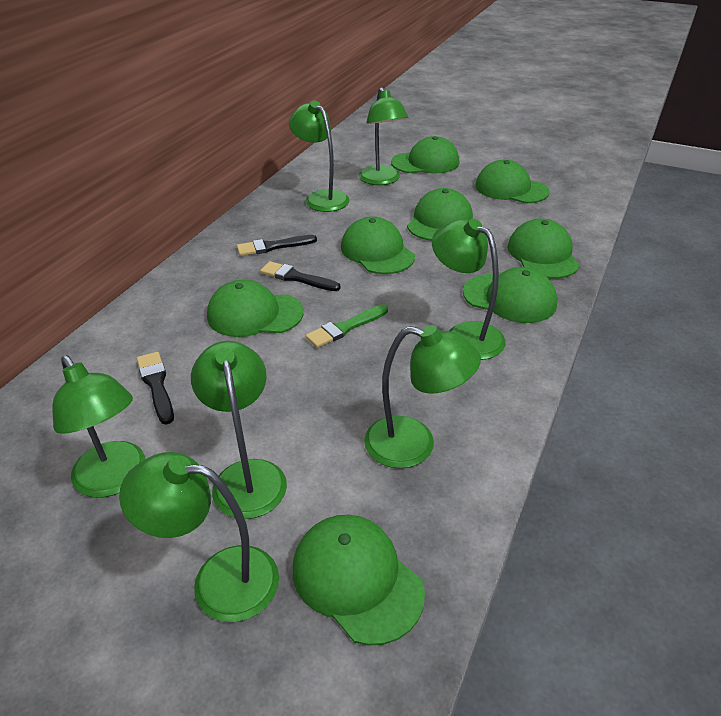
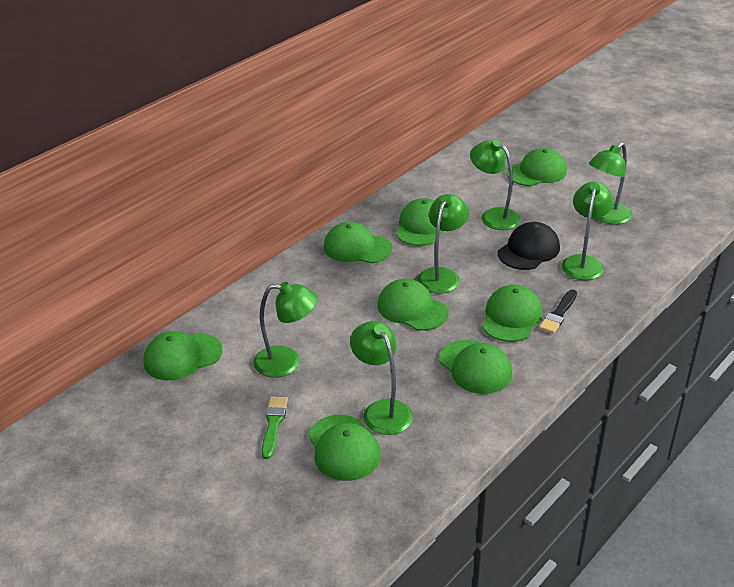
black brush: [137,352,174,424] [237,235,317,256] [260,261,341,291] = 3 -> [539,290,577,334] = 1
black cap: none = 0 -> [498,222,560,270] = 1
green lamp: [52,355,145,498] [119,452,279,622] [191,341,287,519] [289,100,349,212] [359,87,409,185] [364,325,481,468] [432,219,506,360] = 7 -> [253,282,318,378] [350,321,413,435] [418,194,469,293] [470,140,520,230] [562,181,614,280] [589,142,632,225] = 6

